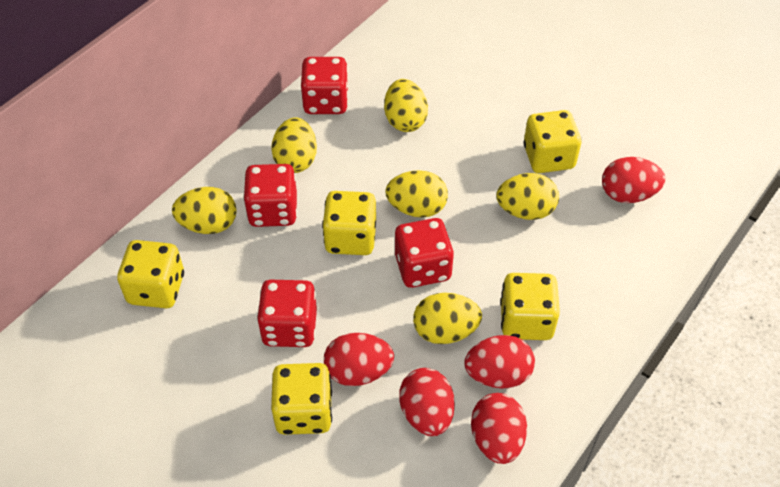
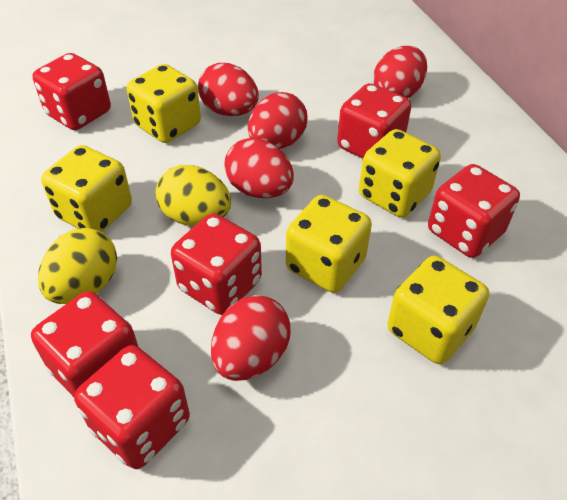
red dice: [243,164,297,227] [257,280,317,347] [301,57,349,114] [395,218,454,288] = 4 -> [31,291,138,397] [33,53,111,130] [74,345,190,469] [171,213,262,315] [337,83,411,159] [428,164,520,258] = 6
yellow egg: [172,187,237,234] [271,117,317,173] [384,79,428,132] [385,170,448,218] [413,293,482,344] [496,173,559,220] = 6 -> [38,228,117,304] [156,165,231,226] = 2

